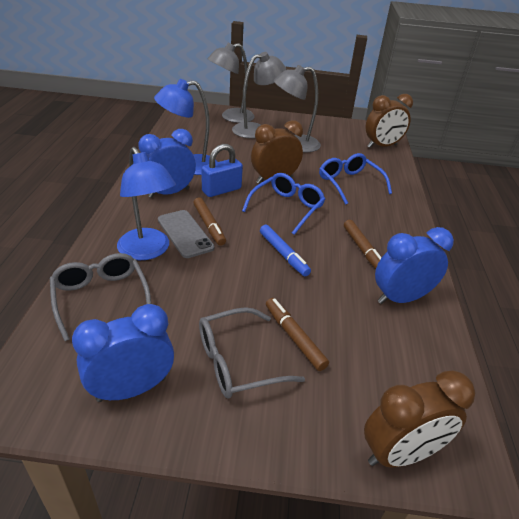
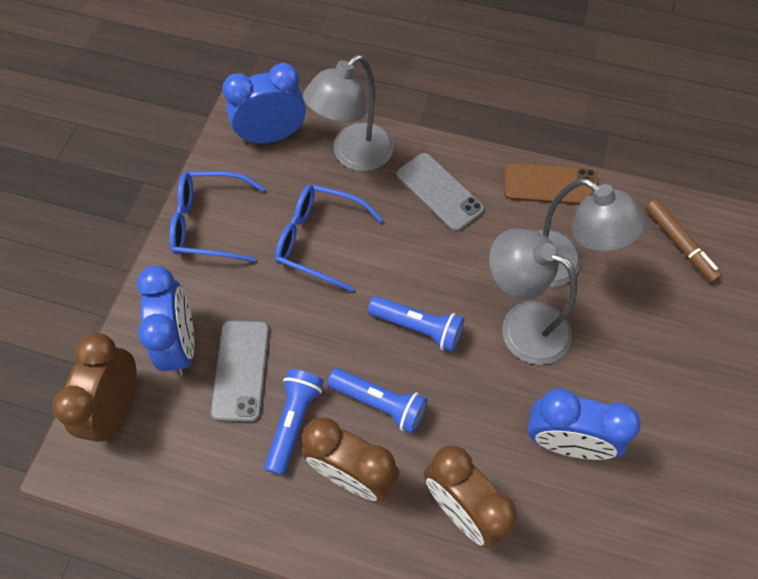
blue flashlight: none = 0 -> [264,369,324,475] [327,368,428,434] [368,296,464,352] = 3
blue lamp: [117,147,176,260] [154,79,218,175] = 2 -> none = 0
blue marker: [260,225,311,276] = 1 -> none = 0
blue padlock: [201,144,243,197] = 1 -> none = 0
brown marker: [193,198,226,246] [266,298,329,371] [344,220,382,269] = 3 -> [645,199,722,283] = 1
brown phone: none = 0 -> [504,163,598,205] = 1
grey glasses: [50,253,151,341] [199,307,305,398] = 2 -> none = 0
grey phone: [158,210,214,258] = 1 -> [210,320,269,422] [397,153,485,232] = 2

